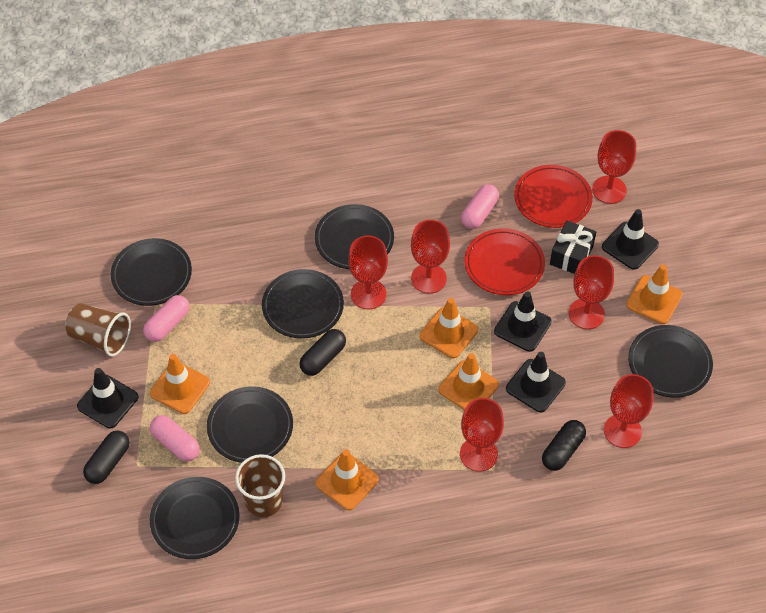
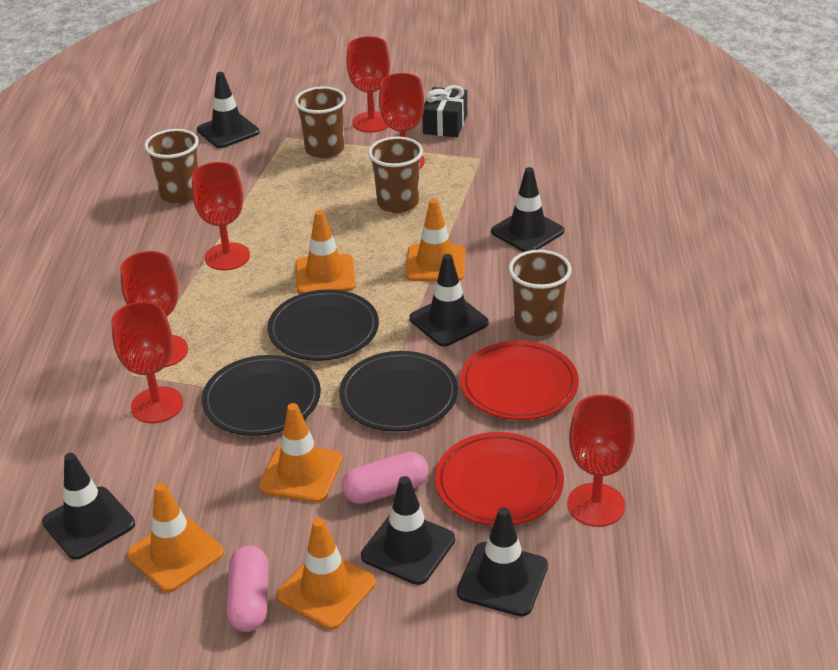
black capsule: [83,431,129,484] [300,329,346,376] [542,420,586,471] = 3 -> none = 0
black plate: [110,238,192,306] [150,477,240,559] [207,386,293,463] [262,269,344,339] [315,204,394,269] [628,325,713,398] = 6 -> [202,355,321,436] [267,289,379,361] [339,351,458,432] = 3
black traffic cone: [77,368,138,428] [494,291,552,352] [506,352,566,413] [602,209,659,270] = 4 -> [42,453,135,560] [197,72,260,148] [361,476,455,585] [410,254,488,347] [457,507,548,616] [491,167,564,252] = 6
brown cup: [65,303,131,357] [235,454,285,517] = 2 -> [144,129,199,204] [294,86,346,159] [368,137,423,213] [508,250,572,336] = 4
pink capsule: [143,295,190,342] [150,415,199,461] [461,184,499,229] = 3 -> [226,545,268,632] [342,452,429,504] = 2

